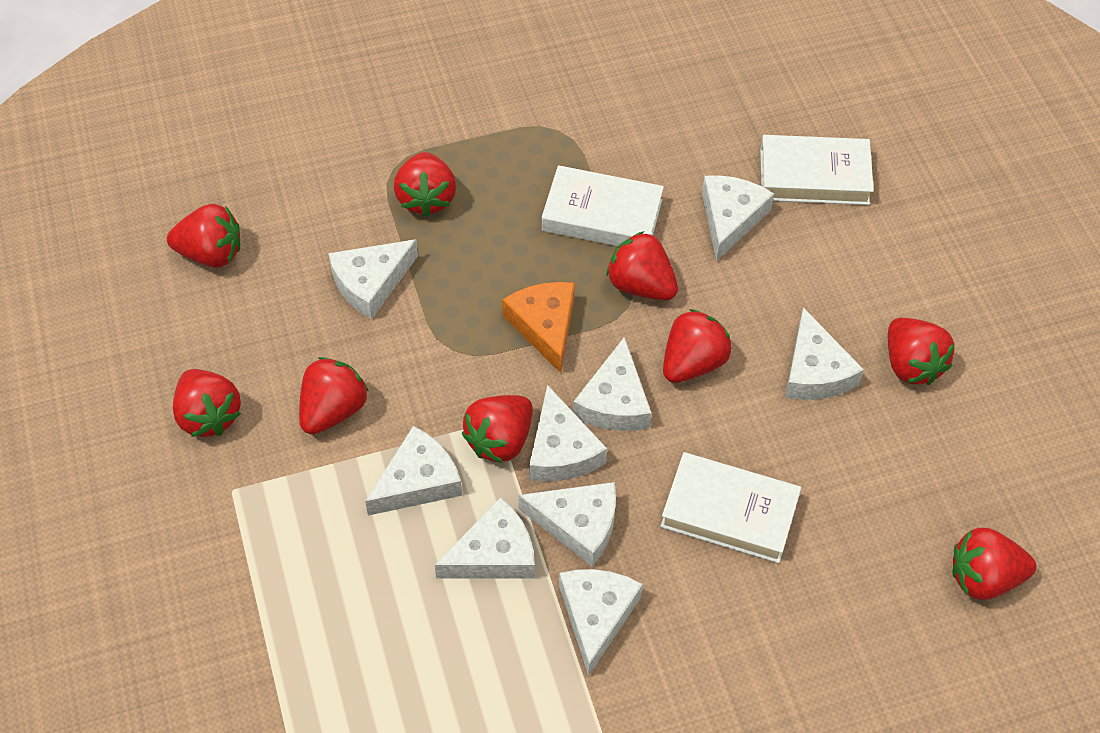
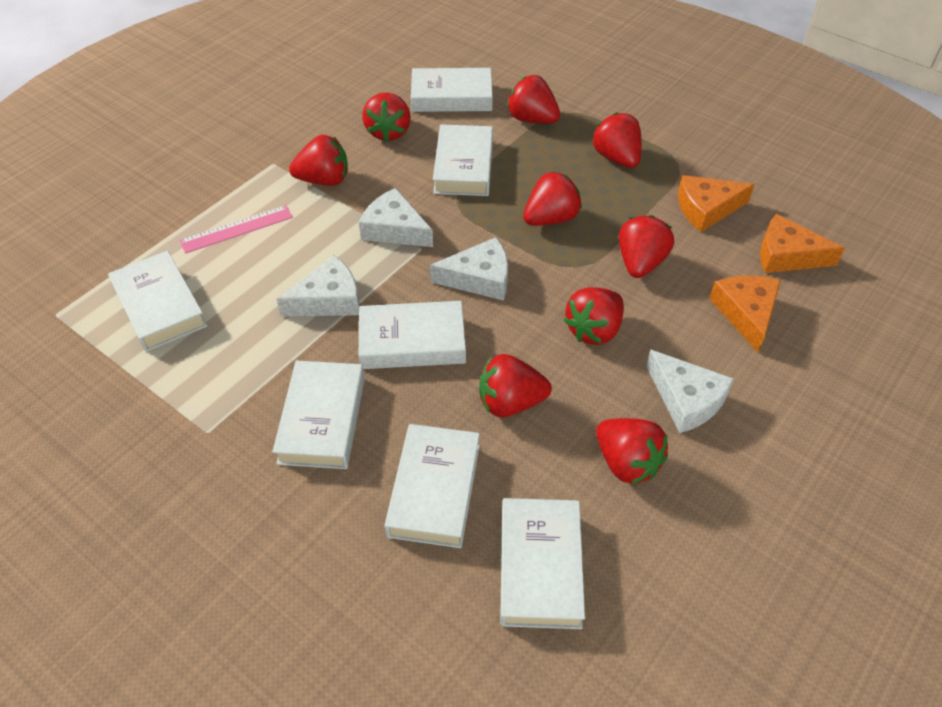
orange cheese: [502,282,575,373] = 1 -> [678,175,755,232] [709,275,781,352] [760,214,845,273] = 3
pink ruler: none = 0 -> [179,205,293,254] = 1
white book: [542,165,664,246] [660,452,801,563] [760,135,874,205] = 3 -> [108,251,207,352] [272,360,365,469] [359,301,466,369] [385,424,480,548] [411,68,493,112] [433,124,493,196] [500,498,585,629] = 7
white cheese: [328,239,418,319] [365,426,462,516] [435,497,535,579] [518,482,616,567] [529,385,607,482] [559,569,643,676] [573,337,652,431] [702,175,774,261] [785,307,864,400] = 9 -> [276,255,360,316] [359,188,433,247] [430,237,508,301] [646,349,734,433] = 4

